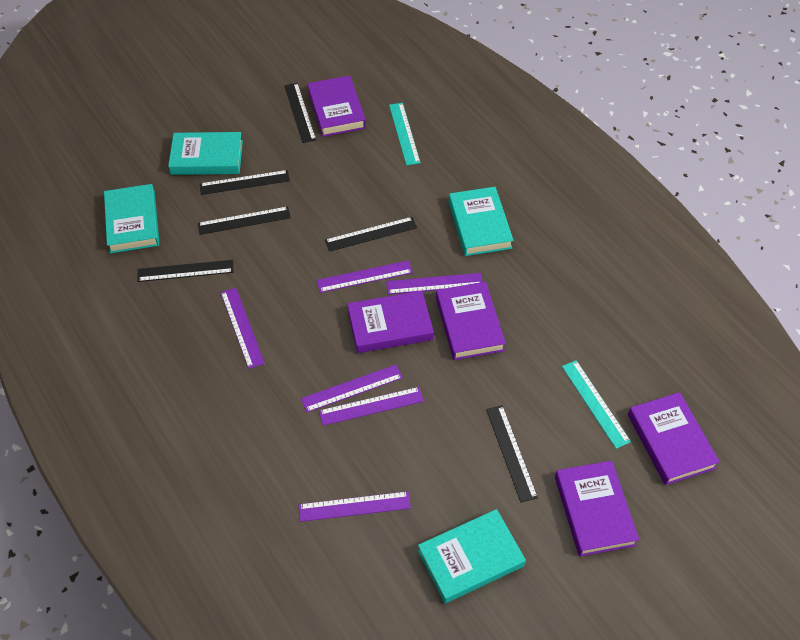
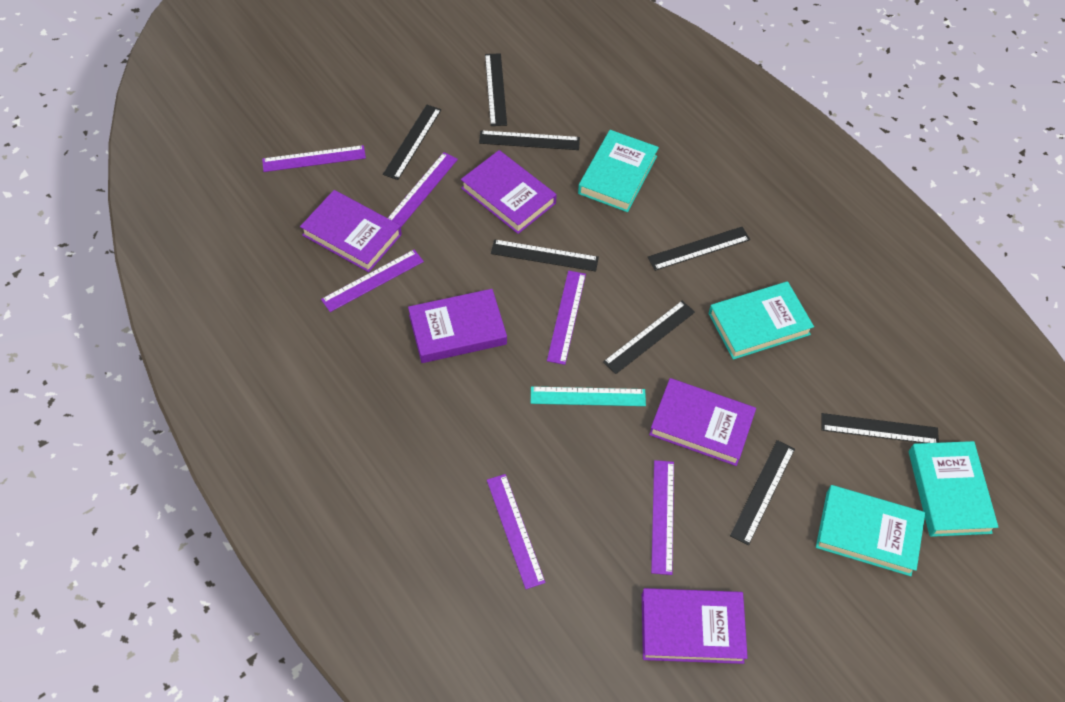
black ruler: [137,260,234,282] [198,206,291,235] [200,170,290,195] [284,83,316,143] [325,217,417,252] [486,405,538,503] = 6 -> [383,105,441,180] [479,130,580,150] [485,53,507,126] [491,239,599,271] [603,301,695,374] [648,227,750,271] [730,440,795,546] [822,413,939,443] = 8
turquoise ruler: [389,103,421,165] [562,360,631,449] = 2 -> [531,386,646,406] = 1

